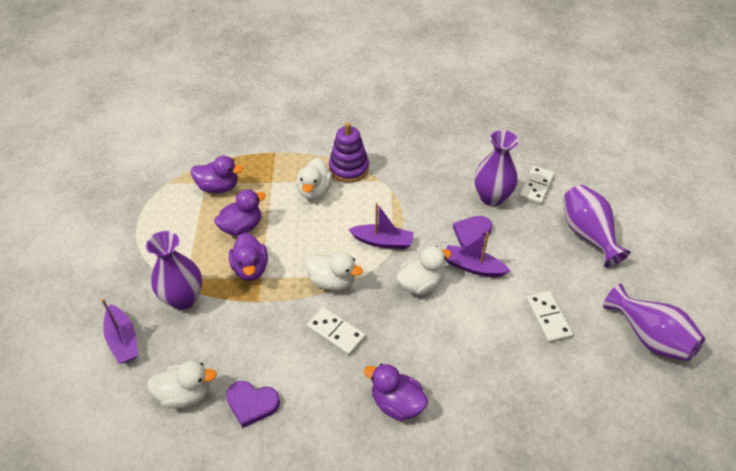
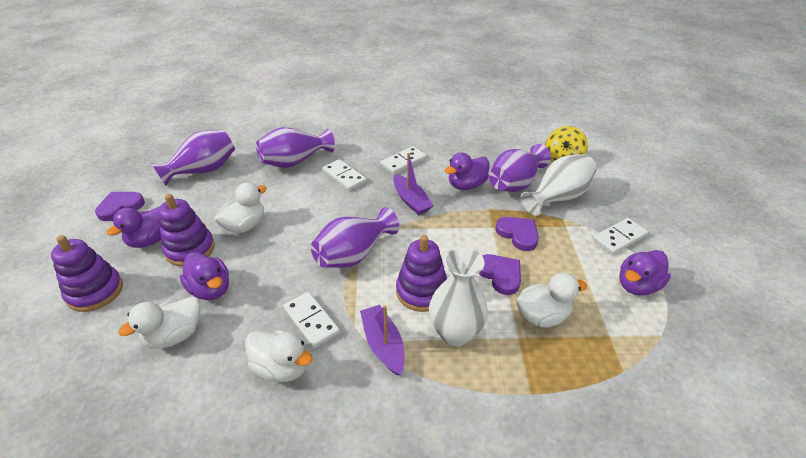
purple boat: [101,299,138,364] [348,203,414,249] [446,232,510,277] = 3 -> [360,305,405,376] [393,153,434,215] = 2
purple heart: [226,381,280,428] [453,216,492,248] = 2 -> [95,192,145,221] [479,254,521,295] [495,217,539,251] = 3
purple stacking toy: [329,122,369,183] = 1 -> [51,235,123,312] [158,194,215,267] [396,235,447,312] = 3
white domino: [307,307,366,356] [519,166,555,205] [526,291,573,343] = 3 -> [283,292,340,348] [322,159,367,191] [380,146,427,175] [593,218,648,255] = 4
white vase: none = 0 -> [429,247,488,346] [521,154,597,216] = 2
yellow spinning top: none = 0 -> [545,126,588,163] = 1

